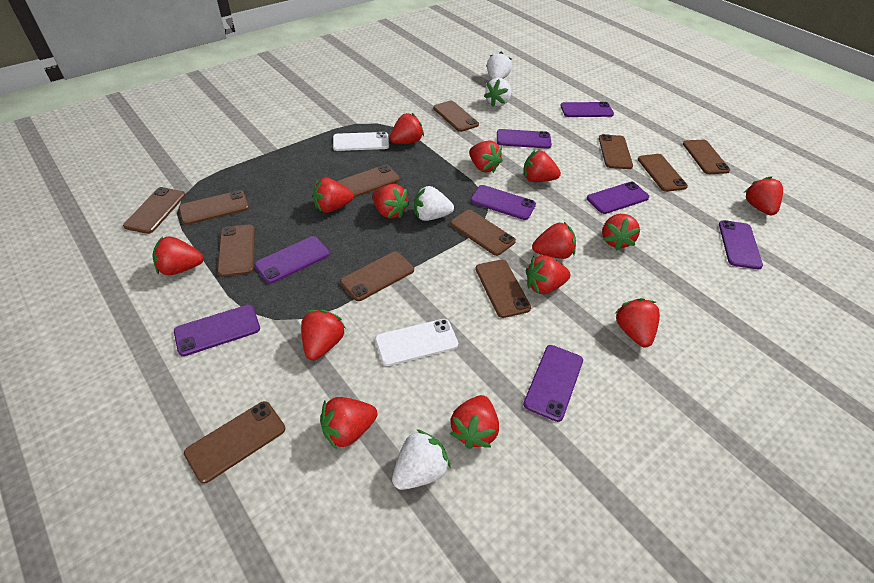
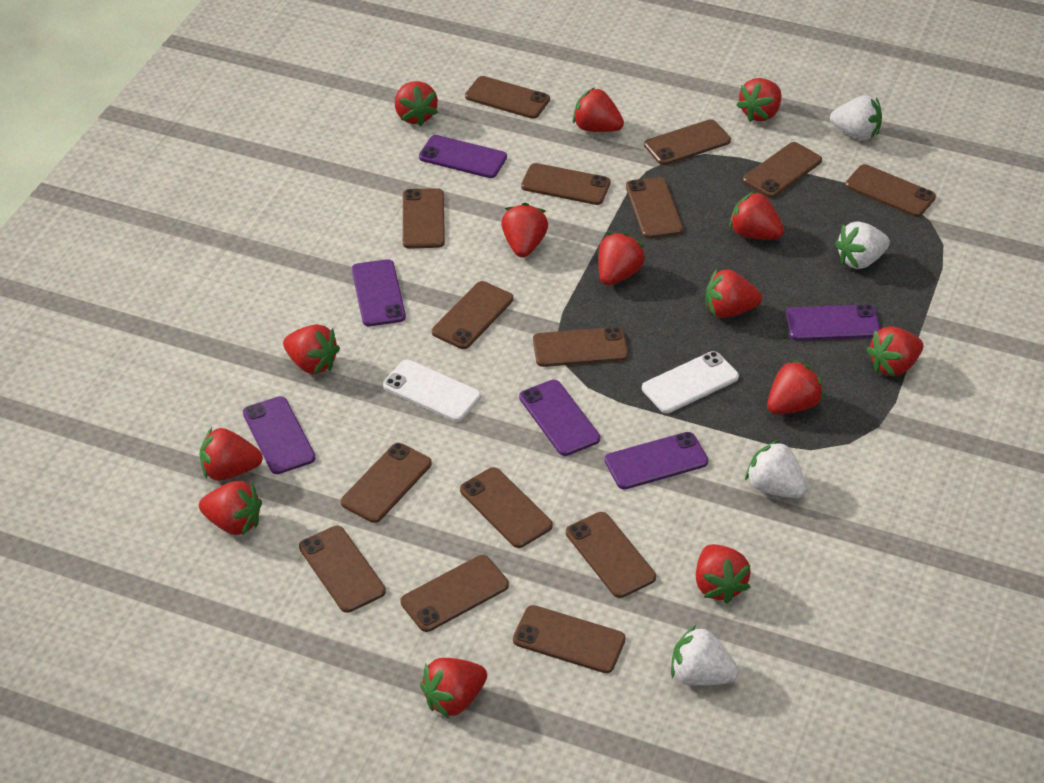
brown phone: [123,187,185,234] [179,190,249,225] [184,401,285,484] [217,225,255,277] [337,165,400,198] [340,252,414,301] [433,101,479,132] [450,210,516,256] [475,260,531,318] [599,134,633,169] [638,154,688,192] [683,140,730,174] = 12 -> [299,526,386,613] [341,443,432,523] [400,555,509,632] [403,188,445,249] [432,281,513,349] [460,467,553,548] [465,76,550,119] [513,605,626,673] [521,163,611,205] [533,327,628,367] [566,512,656,598] [626,177,683,238] [644,119,731,165] [743,142,822,198] [845,164,936,217] = 15
purple phone: [174,305,260,356] [254,236,330,284] [470,185,536,220] [497,129,552,149] [523,345,583,422] [560,102,614,117] [587,182,649,214] [719,220,763,269] = 8 -> [243,396,316,474] [352,259,406,326] [419,135,507,178] [519,380,600,456] [605,432,708,489] [785,304,881,341] = 6

